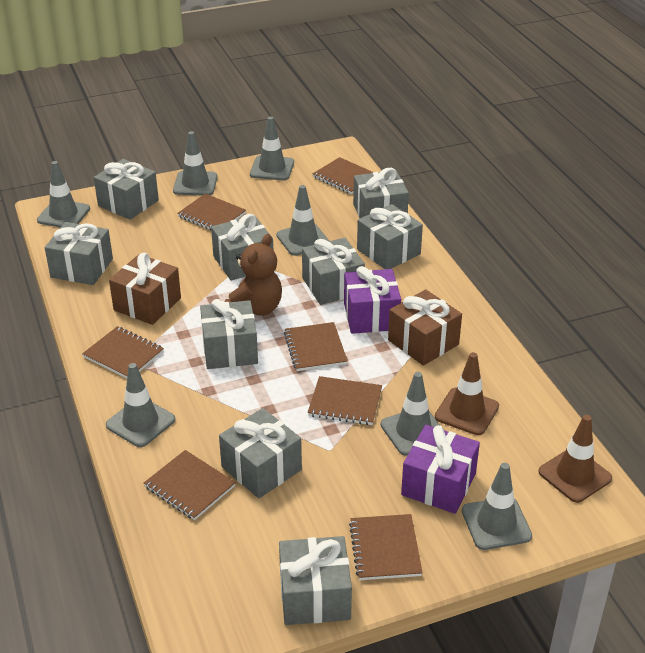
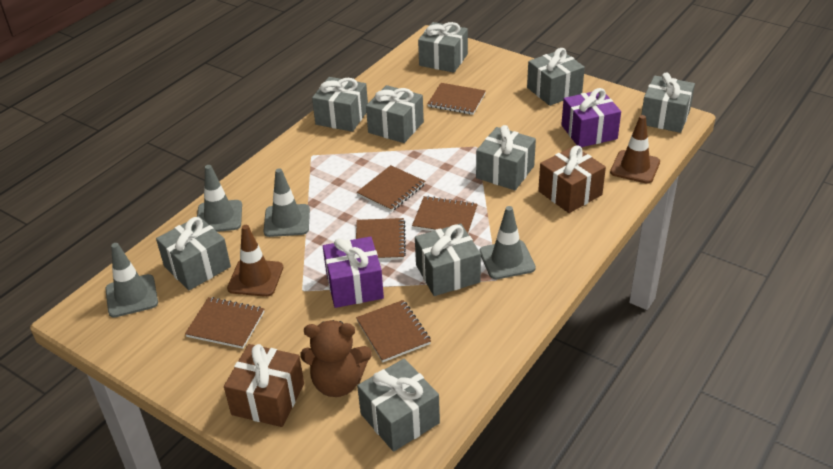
brown notebook: [82,326,164,378] [144,450,236,520] [177,193,246,230] [284,322,348,371] [308,376,382,425] [313,157,373,194] [349,514,423,580] = 7 -> [185,297,264,349] [356,165,425,212] [356,218,406,260] [356,300,431,362] [412,196,478,233] [427,83,486,115] = 6
grey traffic cone: [37,161,90,228] [106,363,175,447] [173,131,218,195] [250,116,294,180] [276,185,329,256] [381,372,440,456] [462,463,532,550] = 7 -> [105,243,158,318] [197,165,242,232] [264,168,310,237] [480,206,536,280] = 4

